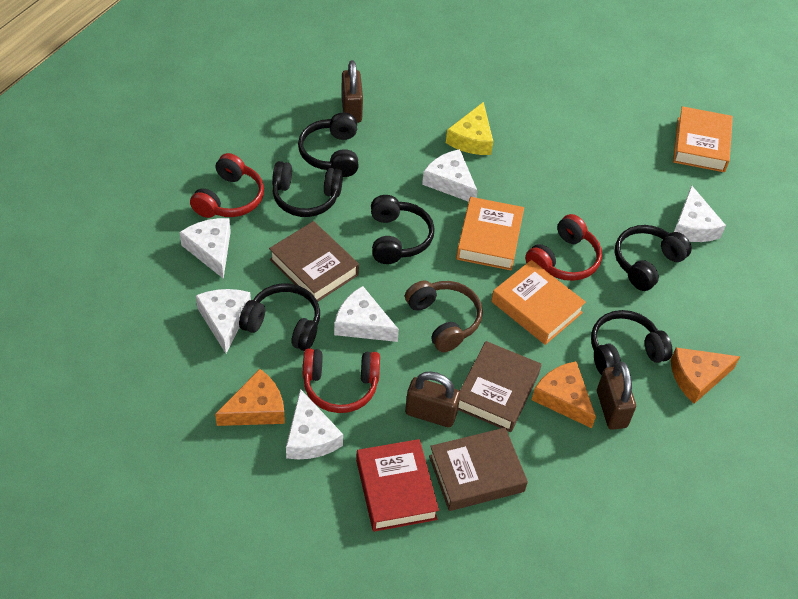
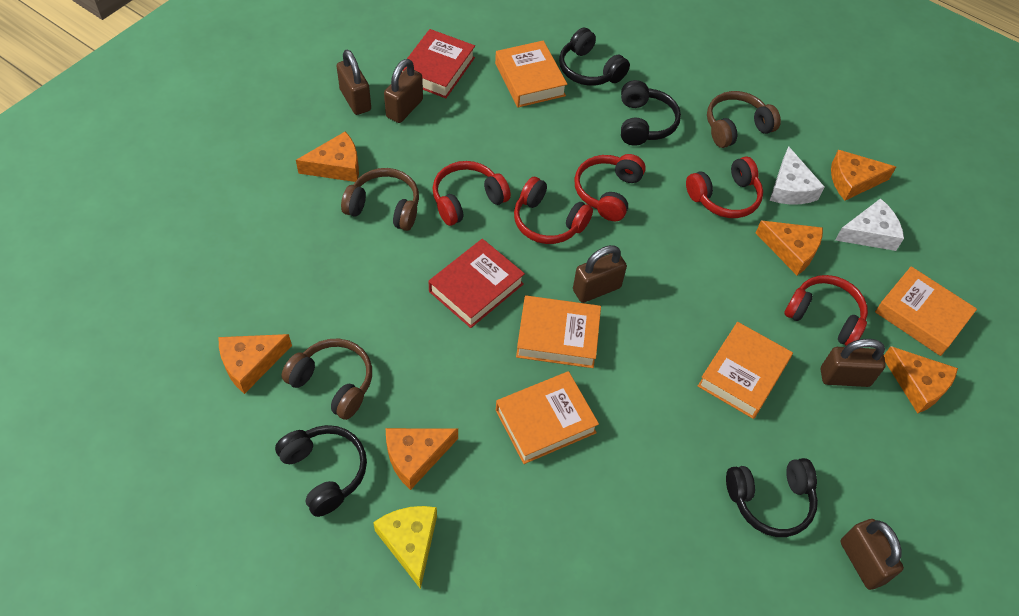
black headphones: [239,283,320,351] [272,161,343,217] [298,112,359,177] [371,195,435,264] [591,310,673,375] [615,225,692,291] = 6 -> [275,425,367,517] [559,28,630,86] [621,80,681,146] [726,458,818,537] = 4
brown book: [269,221,359,301] [429,428,528,511] [458,341,541,432] = 3 -> none = 0
brown headphones: [405,280,483,352] = 1 -> [281,339,372,420] [341,168,419,231] [707,91,781,148] = 3
brown padlock: [341,60,363,123] [405,371,460,428] [597,362,636,430] = 3 -> [337,50,371,115] [384,59,423,123] [573,245,627,303] [821,339,886,387] [841,519,904,590] = 5
orange book: [456,197,524,270] [491,260,586,345] [673,106,733,172] = 3 -> [495,40,567,107] [496,371,599,464] [516,295,601,368] [698,322,793,419] [875,266,977,356] = 5
orange cheese: [215,369,285,426] [532,361,596,428] [671,347,740,404] = 3 -> [219,334,292,394] [296,131,359,182] [386,428,458,490] [756,221,823,275] [831,150,896,201] [884,346,958,414] = 6
red book: [356,439,439,532] = 1 -> [401,29,475,98] [429,239,525,328] = 2
red headphones: [190,153,264,218] [303,348,380,413] [525,214,602,281] = 3 -> [432,161,511,226] [514,177,593,244] [574,154,646,221] [686,156,763,218] [784,275,868,346] = 5
white cheese: [179,218,231,279] [196,289,251,353] [286,389,343,459] [334,286,399,342] [422,149,478,202] [674,185,726,242] = 6 -> [770,146,825,204] [835,198,904,251] = 2

